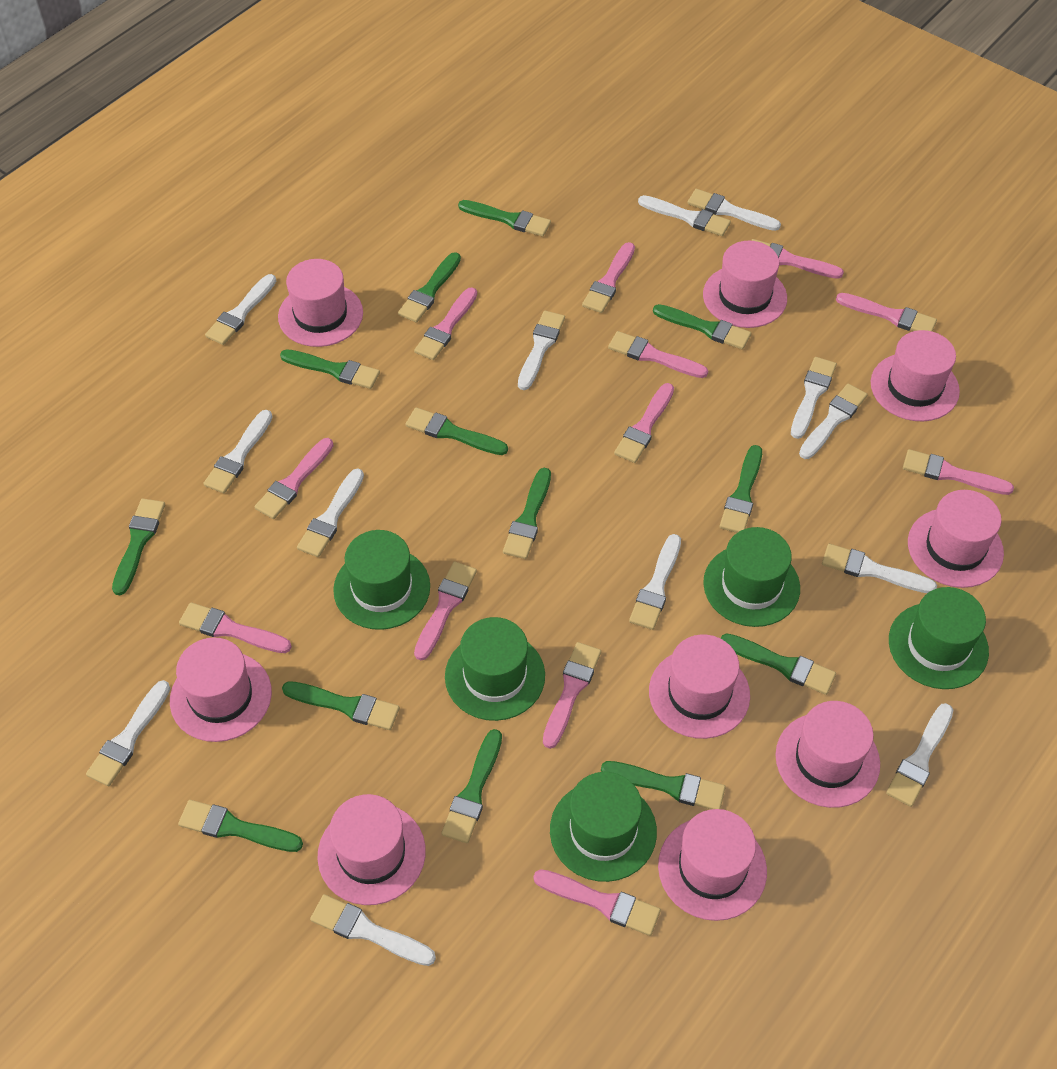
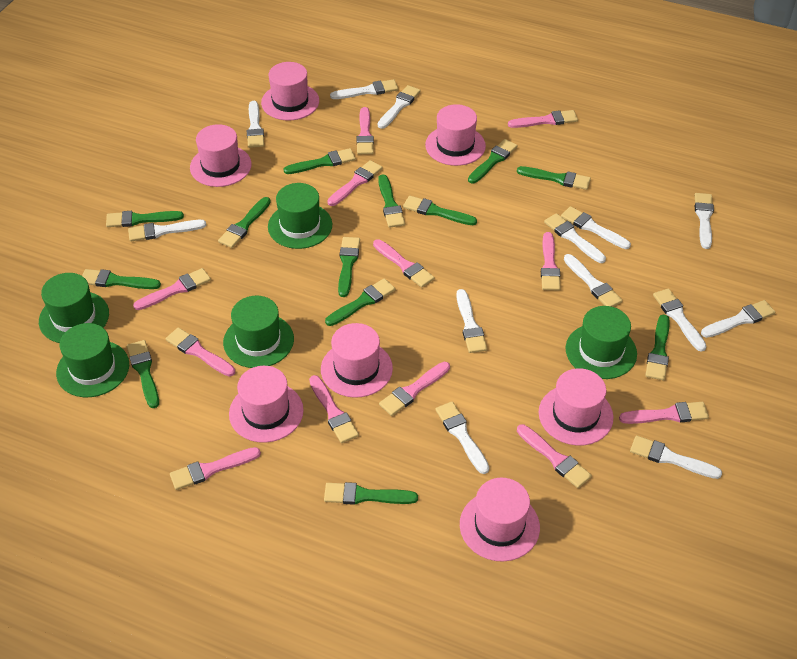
pink hat: [170,637,272,742] [278,259,363,347] [317,794,426,905] [649,634,750,739] [658,809,767,921] [703,241,787,328] [776,701,880,808] [871,330,960,421] [908,490,1004,588] = 9 -> [190,124,252,187] [229,366,304,443] [261,62,319,120] [321,323,393,398] [425,104,486,166] [460,478,540,562] [539,368,613,446] = 7

